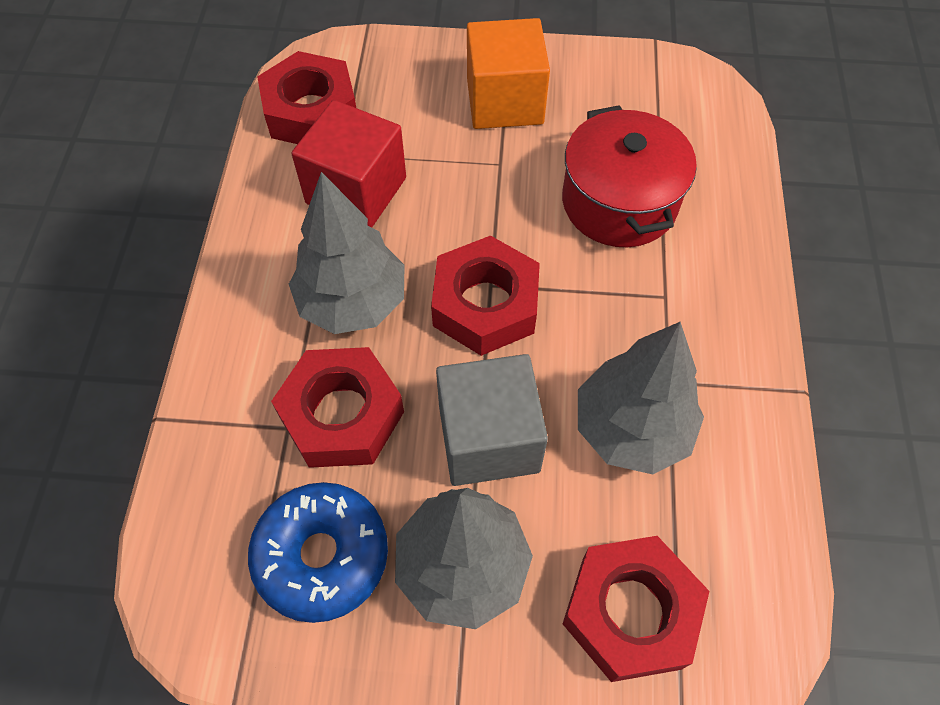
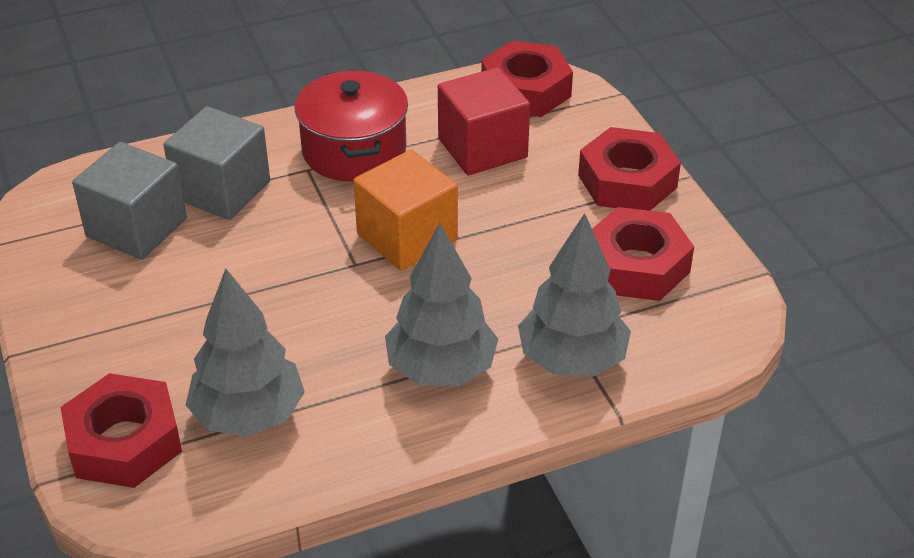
blue donut: [248,482,388,623] = 1 -> none = 0
grey cube: [436,354,548,486] = 1 -> [72,142,187,260] [163,106,270,220] = 2

